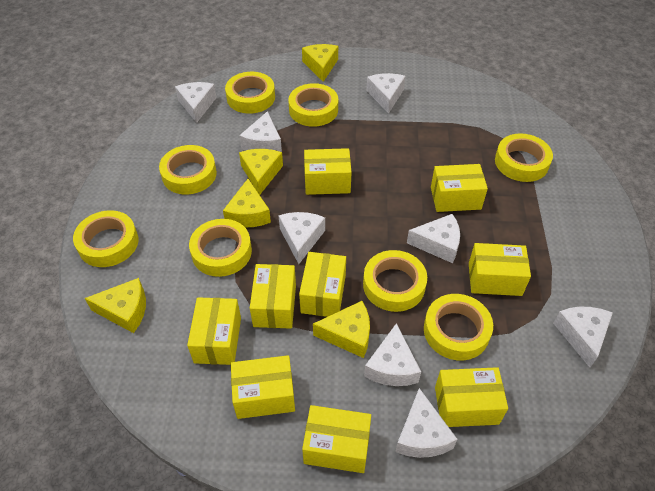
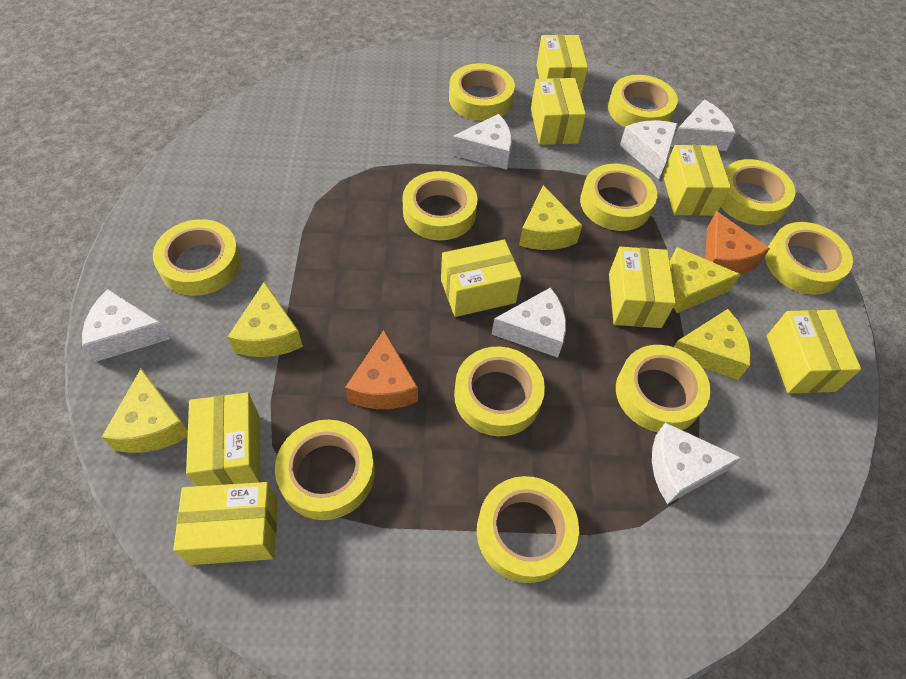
orange cheese: none = 0 -> [345,330,418,409] [705,211,770,275] = 2
white cheese: [175,82,217,123] [239,111,282,152] [278,212,325,264] [364,323,421,386] [366,73,405,114] [395,388,457,458] [407,214,460,263] [553,307,613,367] = 8 -> [82,289,170,362] [451,114,512,170] [492,287,566,358] [620,120,678,179] [652,422,741,504] [671,100,736,151] = 6
yellow box: [187,297,241,365] [231,355,295,419] [250,264,296,329] [299,252,346,317] [302,405,371,473] [304,148,352,195] [431,164,488,212] [435,367,508,427] [469,243,531,296] = 9 -> [173,482,278,565] [186,392,261,486] [441,240,521,317] [531,78,586,145] [536,35,588,95] [609,247,676,328] [663,145,731,216] [767,310,861,394] = 8
yellow tape: [73,210,139,267] [159,145,217,195] [189,219,252,277] [225,72,275,114] [288,83,338,127] [363,250,427,312] [424,294,493,360] [495,133,553,182] = 8 -> [153,219,241,296] [275,420,375,520] [402,171,478,240] [449,63,515,121] [454,347,545,436] [477,476,579,583] [580,164,657,231] [608,75,678,127] [616,345,710,432] [721,159,795,225] [765,222,853,295] = 11

